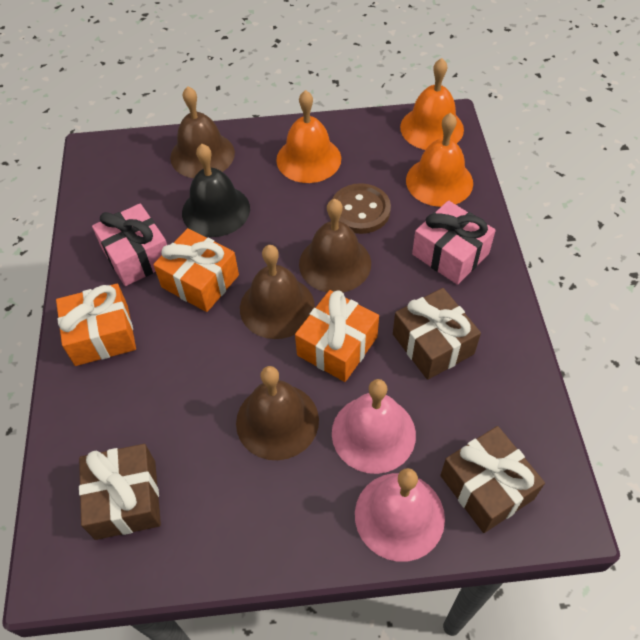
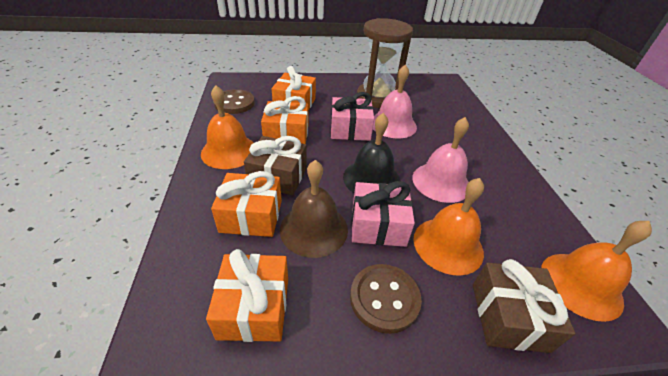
brown bell: [170,86,235,178] [236,366,319,460] [240,245,315,339] [299,199,371,292] = 4 -> [280,160,348,258] = 1
brown button: [333,183,391,234] = 1 -> [213,89,255,114] [350,264,422,334] = 2
brown gift: [79,444,161,540] [393,288,481,380] [440,426,545,533] = 3 -> [244,136,307,195] [473,259,576,353] = 2
brown hourglass: none = 0 -> [357,18,413,108] = 1
orange gift: [56,284,136,366] [153,228,239,312] [295,290,379,382] = 3 -> [206,249,288,342] [211,171,282,237] [261,96,308,144] [272,66,316,111] = 4

